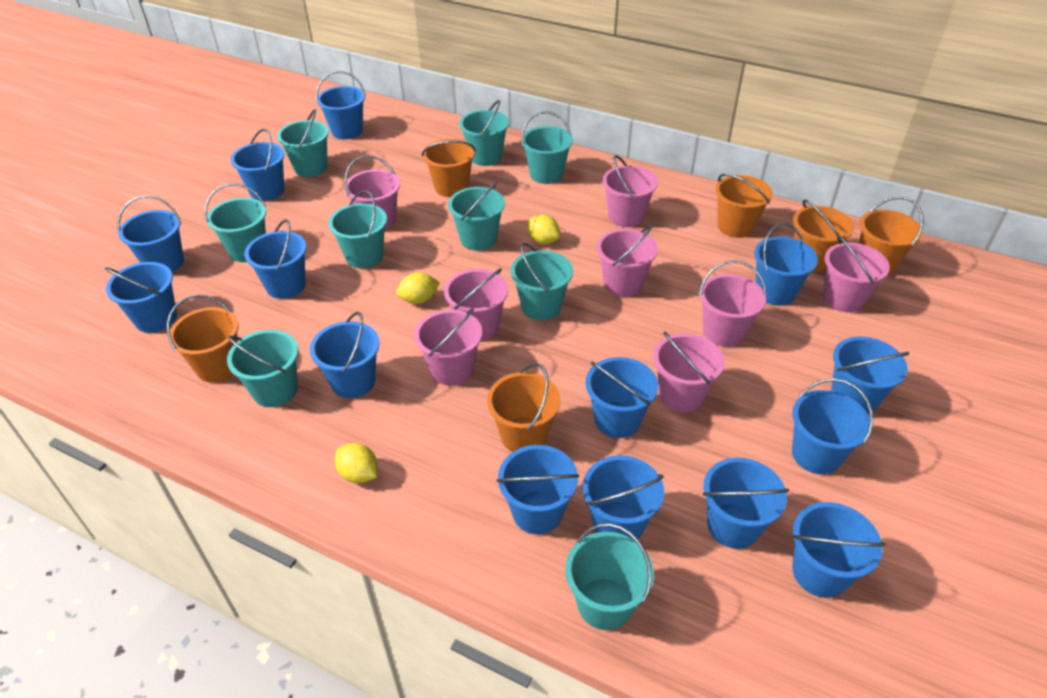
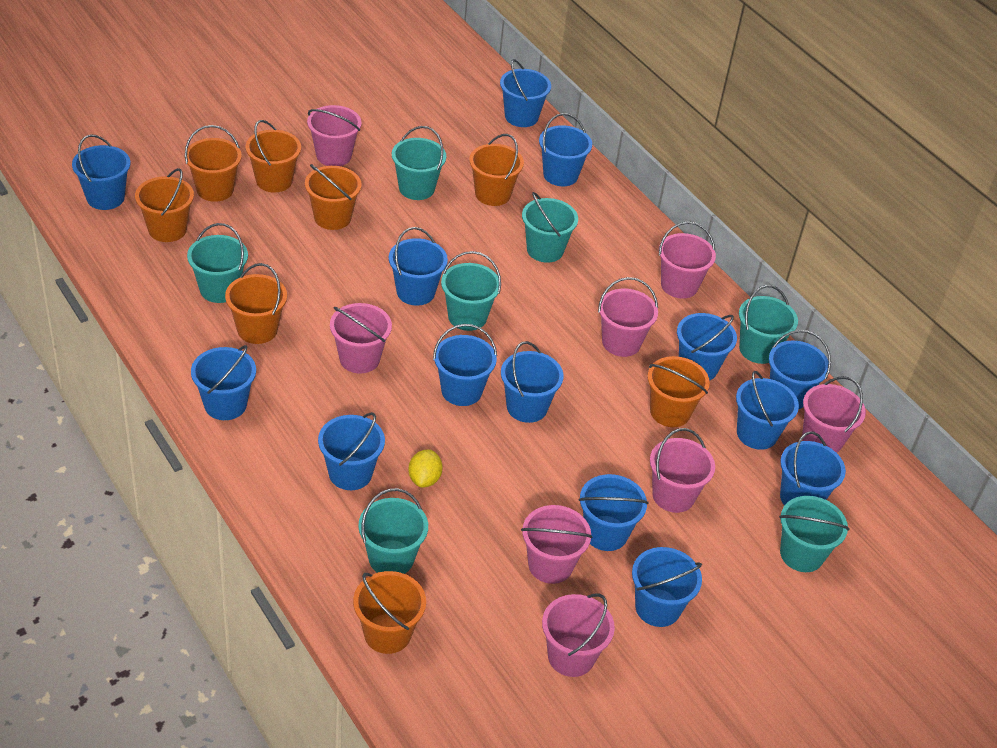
orange bucket: [167,295,239,383] [422,138,476,197] [487,363,560,452] [715,174,773,238] [793,199,854,272] [859,196,924,275] = 6 -> [135,168,194,242] [185,125,242,202] [225,263,287,344] [246,120,301,192] [305,164,361,230] [353,571,426,654] [469,134,524,206] [647,356,710,427] = 8
turquoise bucket: [205,183,266,262] [227,330,298,407] [277,109,329,177] [328,190,387,268] [448,181,505,251] [459,100,509,166] [511,243,573,321] [521,111,573,184] [565,523,654,630] = 9 -> [187,223,248,303] [358,488,428,574] [392,126,446,200] [441,251,501,331] [522,192,578,263] [739,285,798,364] [779,496,850,572] = 7
yellow lemon: [335,443,378,483] [396,272,440,304] [527,214,560,244] = 3 -> [408,449,443,488] = 1

